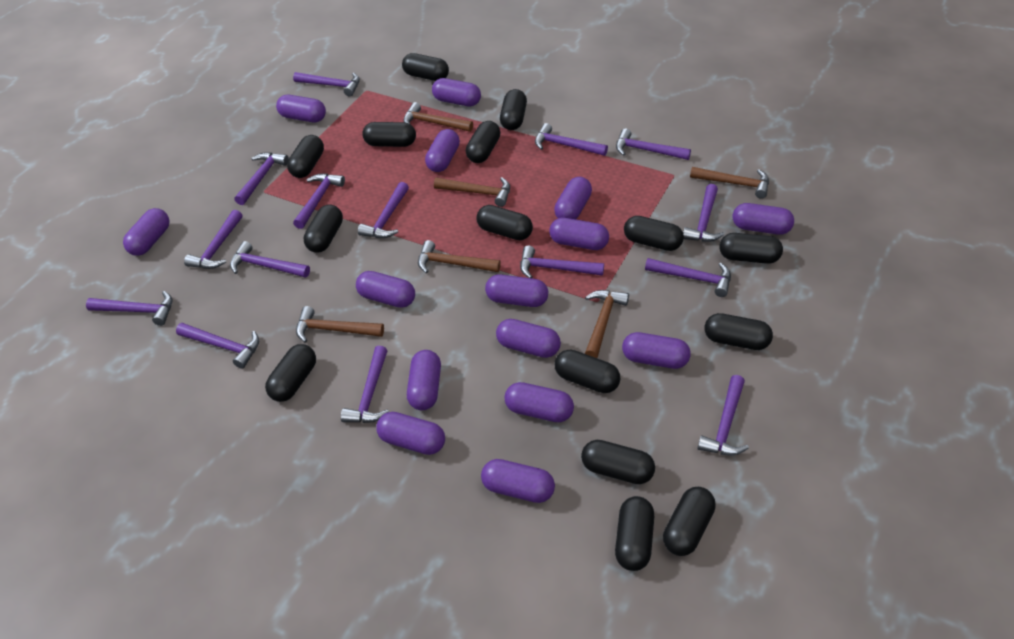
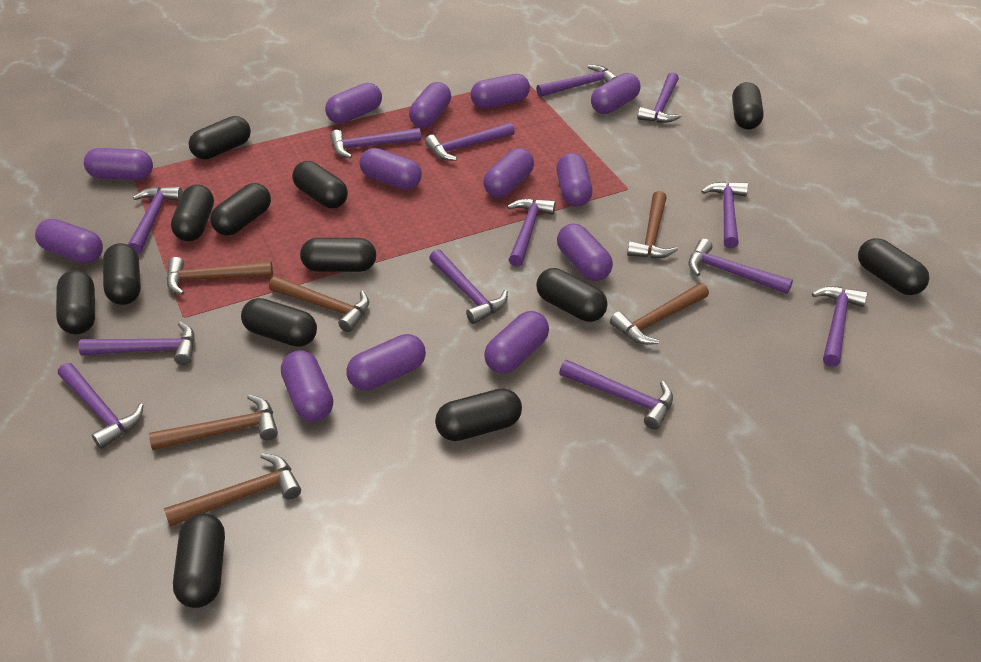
black capsule: [265,344,316,402] [287,135,324,178] [304,204,343,253] [362,122,416,147] [402,53,449,81] [466,121,500,163] [477,205,533,240] [500,89,527,130] [555,350,620,393] [581,440,655,484] [615,496,654,571] [624,216,684,251] [663,487,716,556] [704,313,773,350] [719,233,783,264] = 15 -> [56,270,95,334] [103,243,141,305] [171,185,214,241] [173,513,225,608] [189,116,251,159] [210,183,271,236] [241,298,317,347] [292,161,348,208] [300,238,376,272] [435,389,522,441] [536,268,608,322] [732,82,764,130] [858,238,929,295] = 13
purple capsule: [123,208,170,256] [276,95,326,122] [356,271,415,308] [376,412,445,455] [407,350,441,410] [425,129,460,172] [432,78,481,107] [481,459,555,503] [485,274,548,307] [496,319,561,358] [504,382,574,422] [549,218,609,250] [554,177,592,219] [622,332,691,369] [733,203,794,235] = 15 -> [35,219,103,263] [84,148,153,180] [281,350,333,421] [325,83,382,124] [346,334,426,390] [359,148,422,190] [409,82,451,128] [471,74,530,109] [483,148,534,198] [484,311,549,374] [556,153,593,207] [557,223,613,281] [591,73,641,114] = 13
purple hammer: [86,291,172,326] [176,323,259,369] [184,210,242,269] [230,241,310,278] [234,152,289,205] [293,72,360,96] [293,173,345,229] [341,346,389,423] [358,182,409,238] [520,246,604,278] [535,123,608,156] [616,128,691,160] [645,258,731,297] [683,184,724,242] [698,375,749,456] = 15 -> [58,363,144,449] [78,322,195,365] [128,187,183,254] [330,128,421,158] [425,122,515,161] [429,249,508,324] [507,198,556,267] [536,65,617,97] [559,360,673,430] [637,72,681,123] [688,239,793,294] [701,181,748,248] [812,286,867,367] = 13

